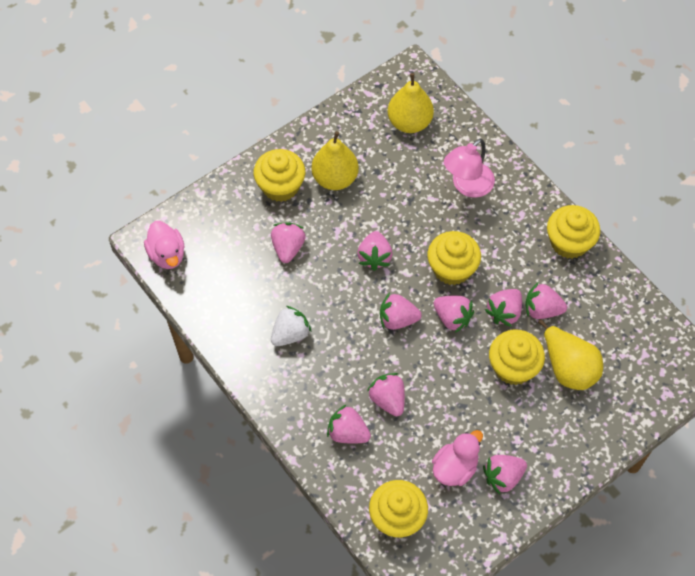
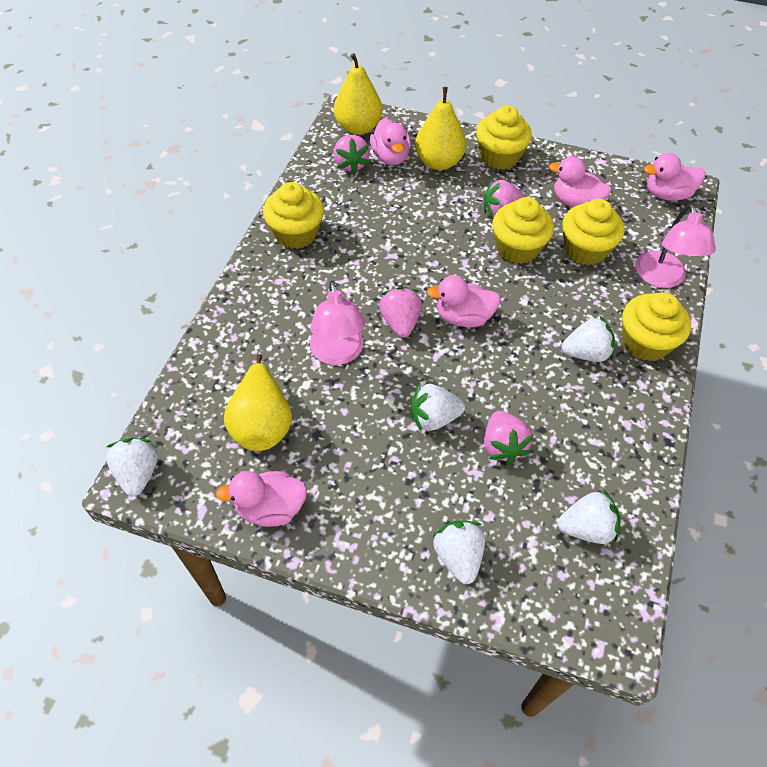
pink duck: [144,221,185,269] [432,430,483,486] = 2 -> [216,471,307,527] [370,117,411,165] [427,275,501,327] [549,156,611,208] [644,153,705,201] = 5
pink lamp: [444,139,495,198] = 1 -> [310,281,365,365] [635,204,716,288] = 2
pink strawberry: [271,222,306,263] [327,404,371,444] [357,231,392,271] [367,373,405,416] [380,293,422,330] [434,296,474,333] [483,455,527,494] [485,289,522,327] [525,283,567,319] = 9 -> [333,135,370,174] [379,287,422,338] [484,180,526,218] [484,411,533,464] = 4
white strawberry: [271,306,311,346] = 1 -> [106,438,158,496] [411,384,465,432] [433,521,485,584] [558,490,620,544] [561,316,615,362] = 5

